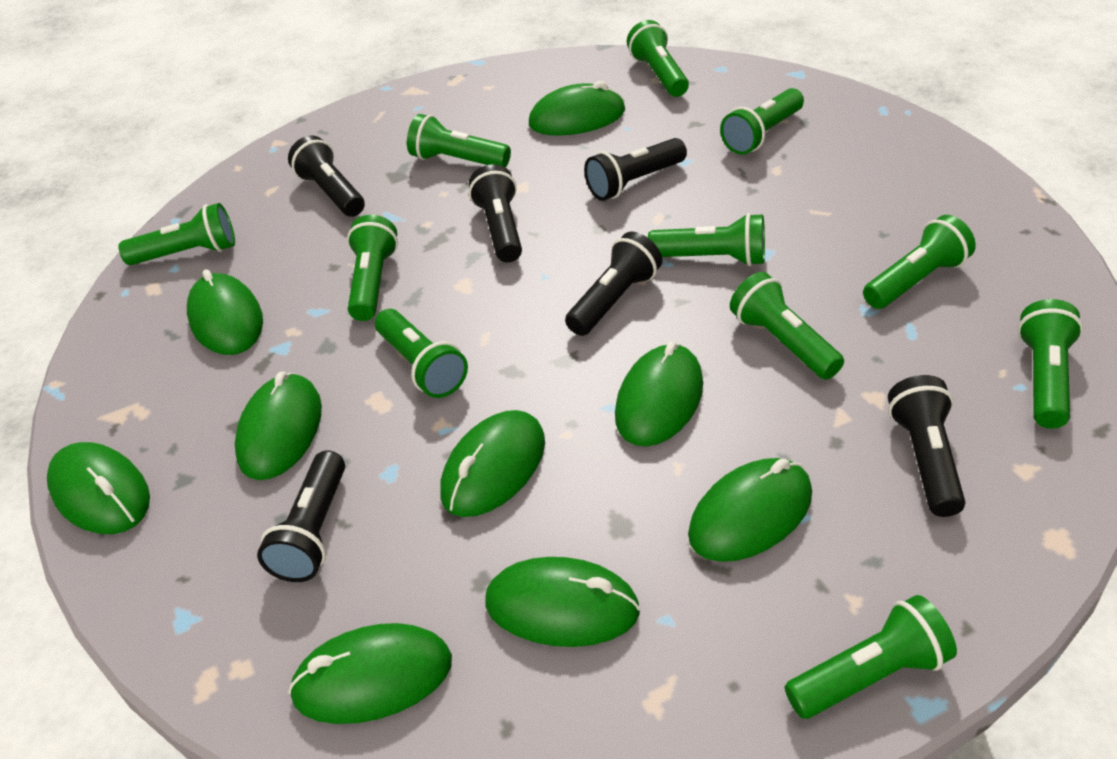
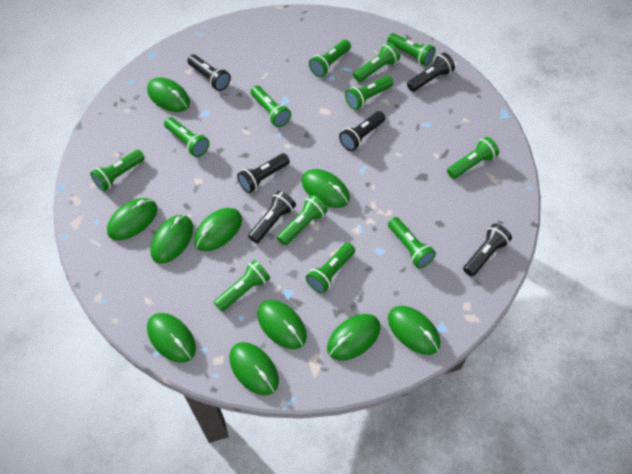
green flashlight: [118,203,235,265] [347,215,398,321] [375,309,468,398] [407,114,511,167] [627,20,689,97] [648,213,765,266] [720,88,804,155] [730,272,844,380] [784,595,957,719] [863,215,976,309] [1018,299,1083,429] = 11 -> [90,150,145,191] [164,117,209,157] [214,260,270,312] [251,85,291,127] [277,195,328,245] [306,243,355,294] [309,40,351,77] [345,76,393,110] [353,42,400,82] [387,33,435,66] [388,217,436,268] [447,137,499,179] = 12
green mouse: [47,442,150,534] [187,269,263,355] [235,372,322,480] [288,623,452,724] [440,410,545,517] [485,557,640,647] [529,81,625,136] [615,341,703,446] [688,458,812,562] = 9 -> [107,198,157,240] [147,77,190,112] [147,313,196,363] [150,215,193,264] [194,208,242,251] [229,342,279,395] [257,300,307,349] [302,169,350,208] [327,314,380,361] [388,306,440,355] = 10

